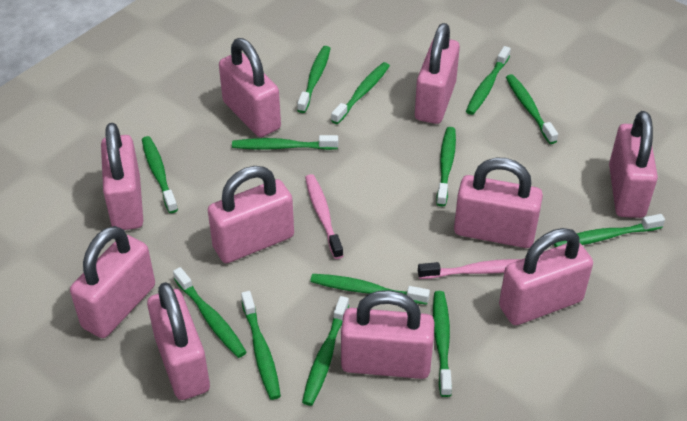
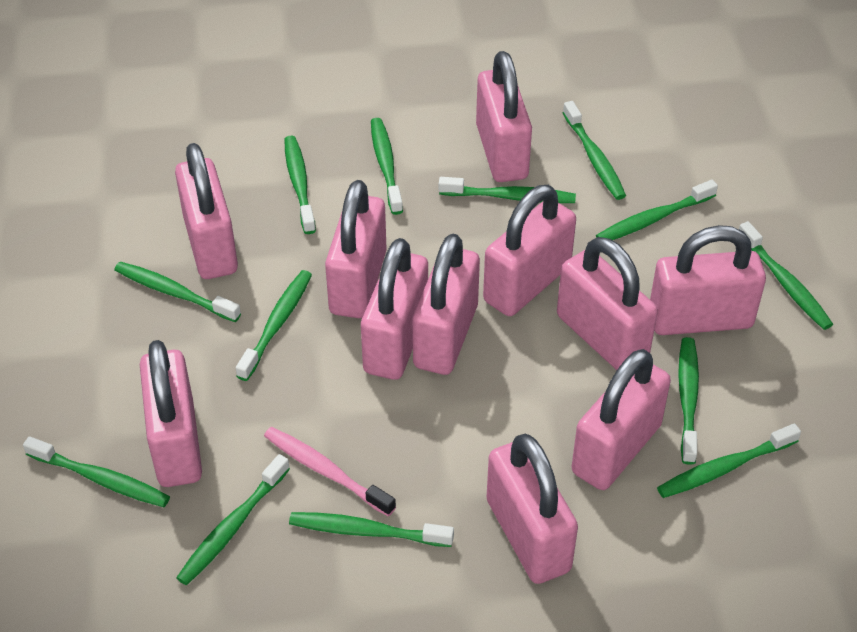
pink padlock: [70,226,155,338] [101,123,143,230] [147,282,210,400] [208,166,294,263] [219,38,281,137] [341,290,435,379] [415,23,460,124] [454,158,543,248] [499,228,593,325] [609,111,658,218] = 10 -> [140,340,202,487] [175,143,238,279] [325,180,387,318] [361,238,428,380] [413,233,480,375] [476,51,532,182] [483,185,576,316] [486,434,578,584] [557,237,658,370] [572,349,671,490] [650,225,766,335] = 11
pink toothbrush: [305,174,343,259] [418,259,521,279] = 2 -> [264,427,396,517] = 1

